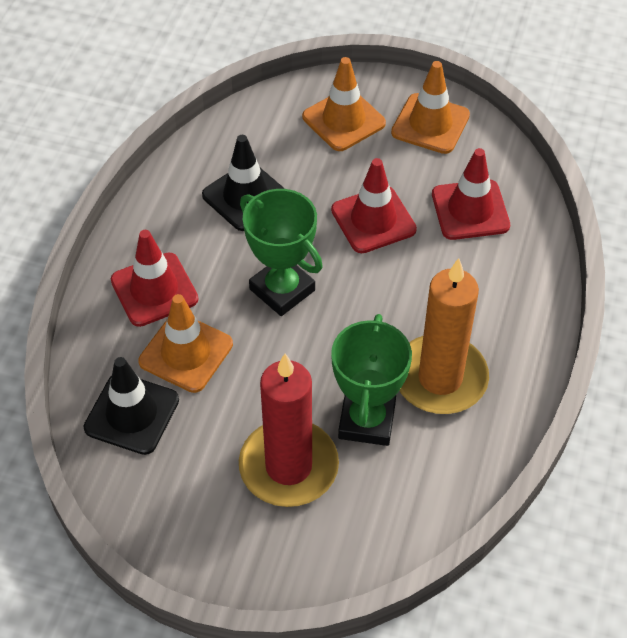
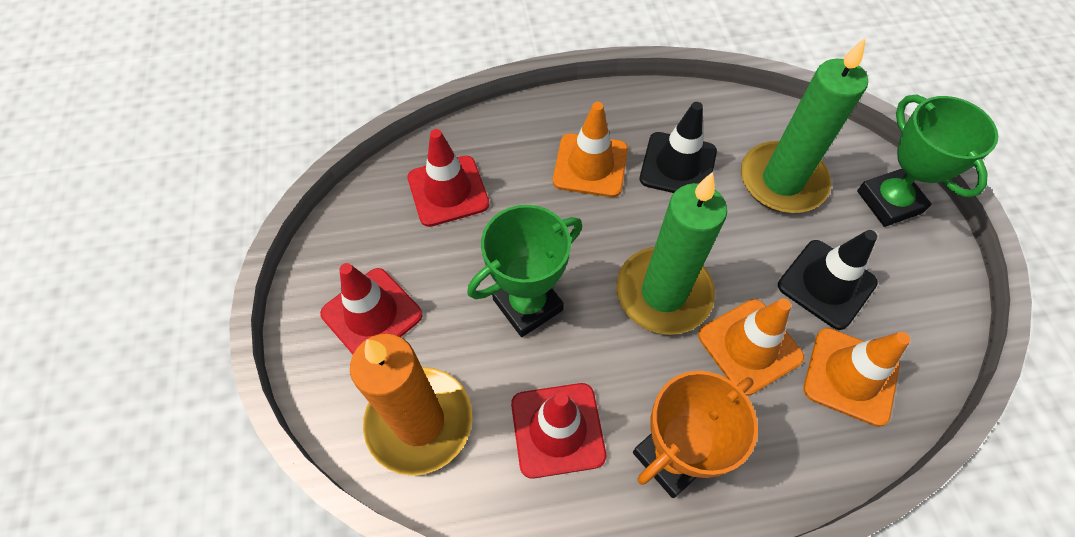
green candle: none = 0 -> [616,172,727,335] [741,37,868,213] = 2
orange trophy: none = 0 -> [633,371,758,498] = 1
red candle: [239,354,339,507] = 1 -> none = 0

